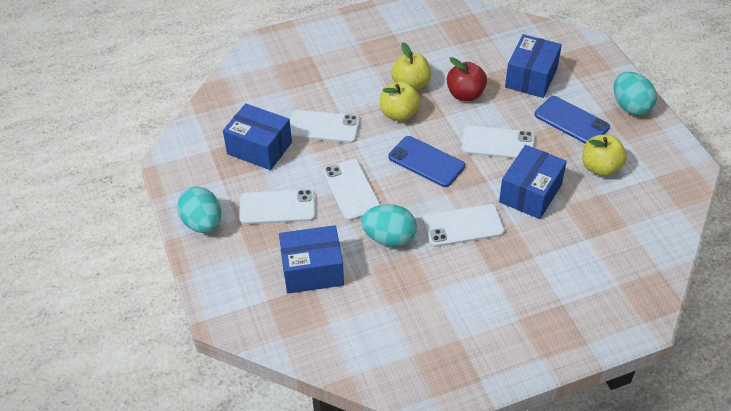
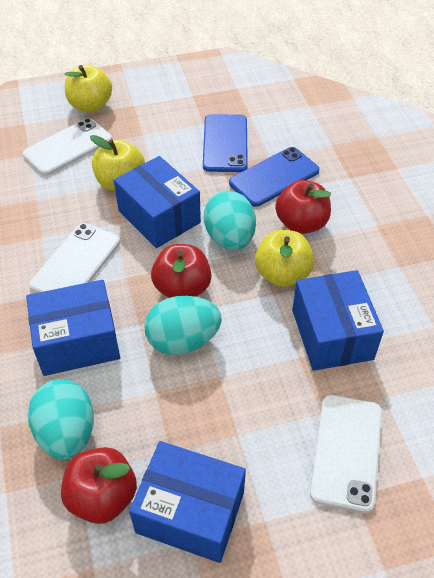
red apple: [447,57,487,101] = 1 -> [61,447,137,524] [151,244,212,298] [275,180,331,234] = 3
white phone: [240,189,315,225] [290,110,360,143] [323,159,381,221] [423,204,505,247] [462,126,535,159] = 5 -> [22,118,112,176] [29,223,120,293] [310,395,382,513] = 3

